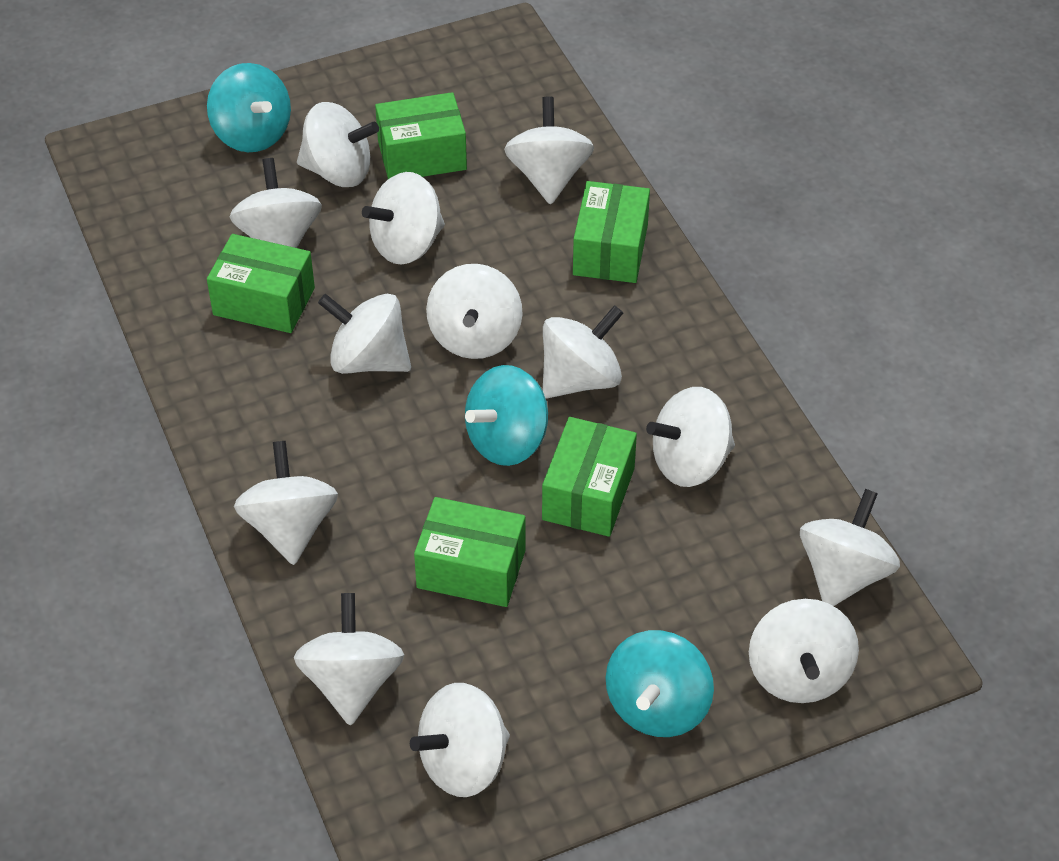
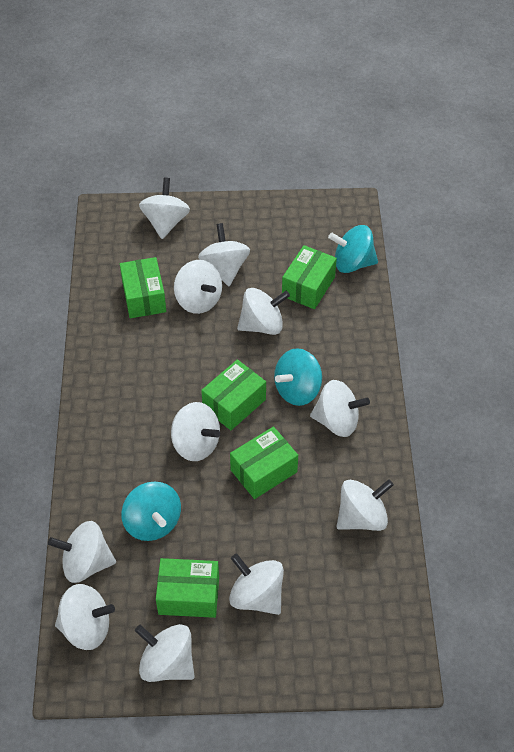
white spinning top: [230,158,322,248] [234,441,338,565] [294,593,404,726] [297,102,379,187] [318,294,411,374] [362,172,445,265] [410,683,510,797] [426,264,523,359] [504,96,594,204] [543,305,623,399] [646,387,735,487] [749,599,859,703] [800,489,900,606] = 13 -> [48,521,116,583] [55,584,115,650] [135,624,195,682] [139,178,190,239] [171,402,220,461] [174,260,222,314] [198,223,250,286] [229,554,284,615] [237,288,290,335] [310,380,370,437] [337,479,394,531] = 11

